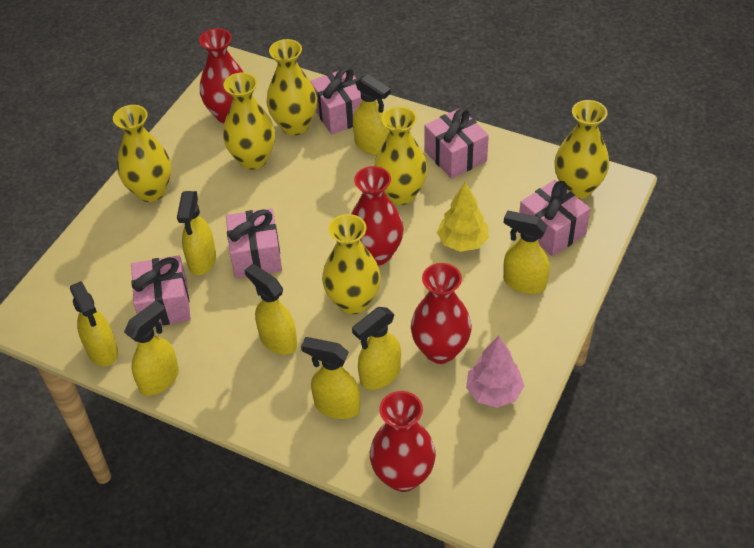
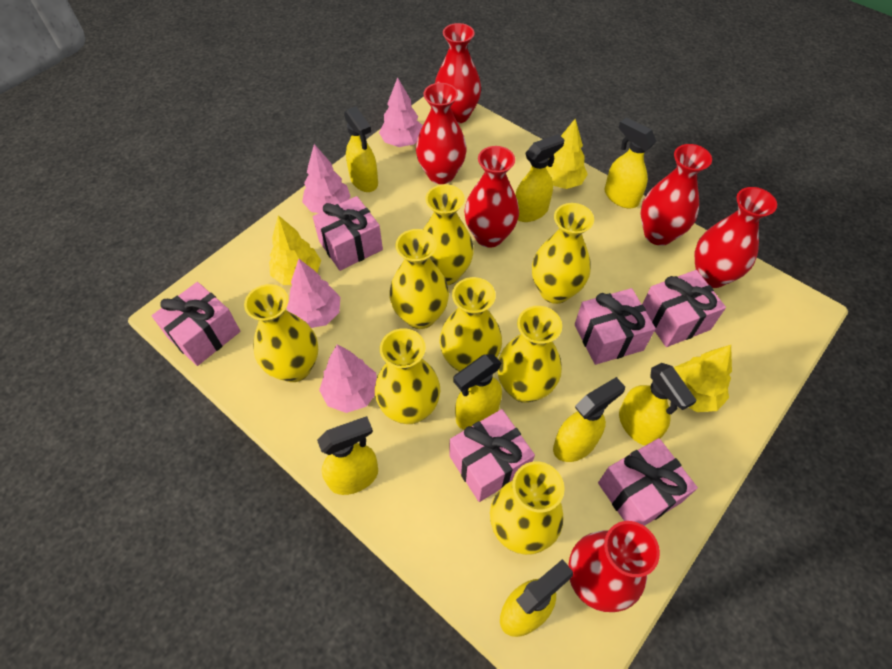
pink gift: [131,255,191,326] [226,208,282,278] [310,67,362,134] [425,108,489,179] [519,180,591,257] = 5 -> [152,282,240,366] [313,196,383,271] [449,409,535,502] [575,288,656,365] [598,438,698,526] [642,270,726,347] = 6
pink tree: [466,336,524,408] = 1 -> [287,259,340,328] [302,144,351,213] [319,344,377,413] [379,77,423,147] = 4
red vase: [199,28,243,123] [351,166,404,266] [370,391,436,492] [411,263,472,364] = 4 -> [416,83,467,184] [435,23,481,124] [464,146,519,248] [568,521,660,612] [640,144,712,246] [695,187,777,288] = 6
yellow tree: [437,182,489,252] = 1 -> [269,215,321,285] [546,119,588,189] [674,345,732,412] = 3
yellow vase: [113,105,171,202] [223,72,275,169] [266,39,317,135] [322,214,381,314] [374,106,428,205] [554,100,609,199] = 6 -> [244,284,318,382] [375,328,440,424] [389,229,449,329] [423,184,474,285] [440,277,502,372] [490,461,565,555] [498,306,562,403] [532,203,594,304] = 8

